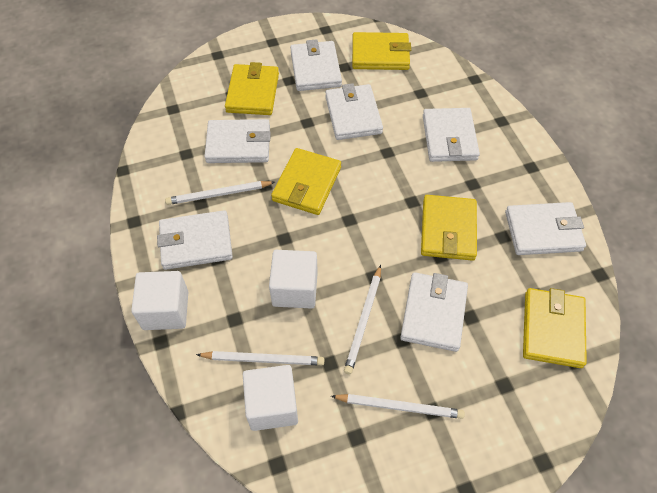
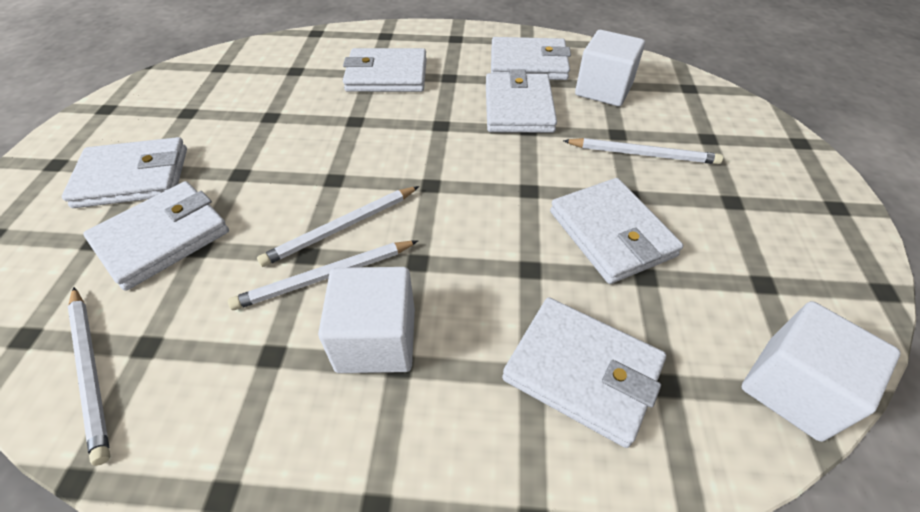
yellow wallet: [225,62,279,115] [271,148,341,215] [352,32,411,70] [421,195,477,261] [523,288,587,368] = 5 -> none = 0

